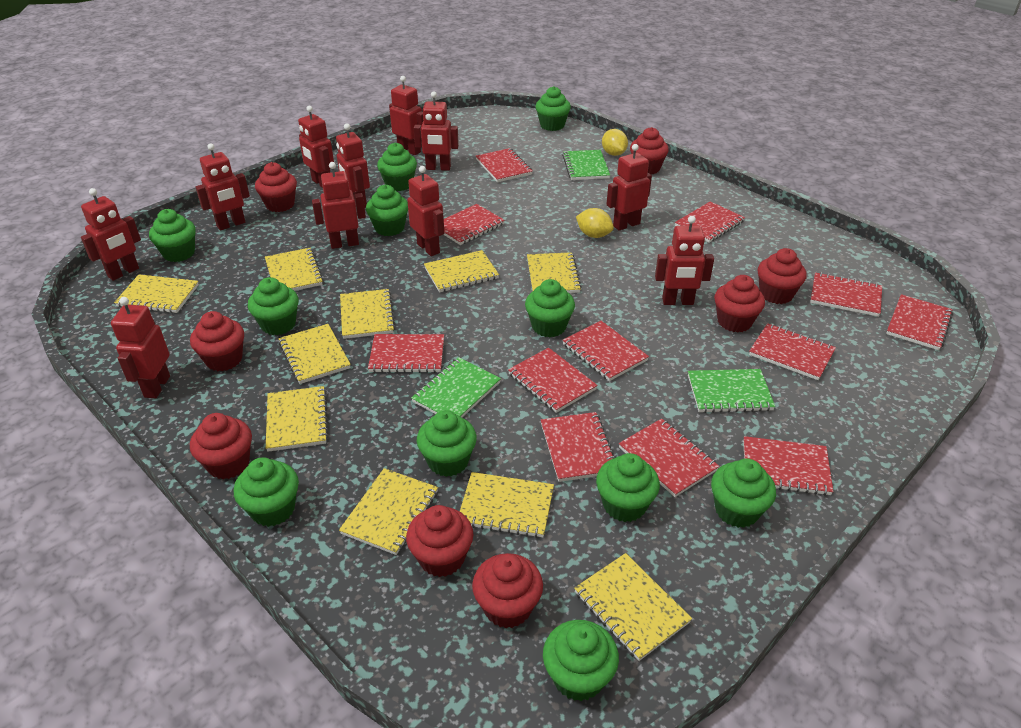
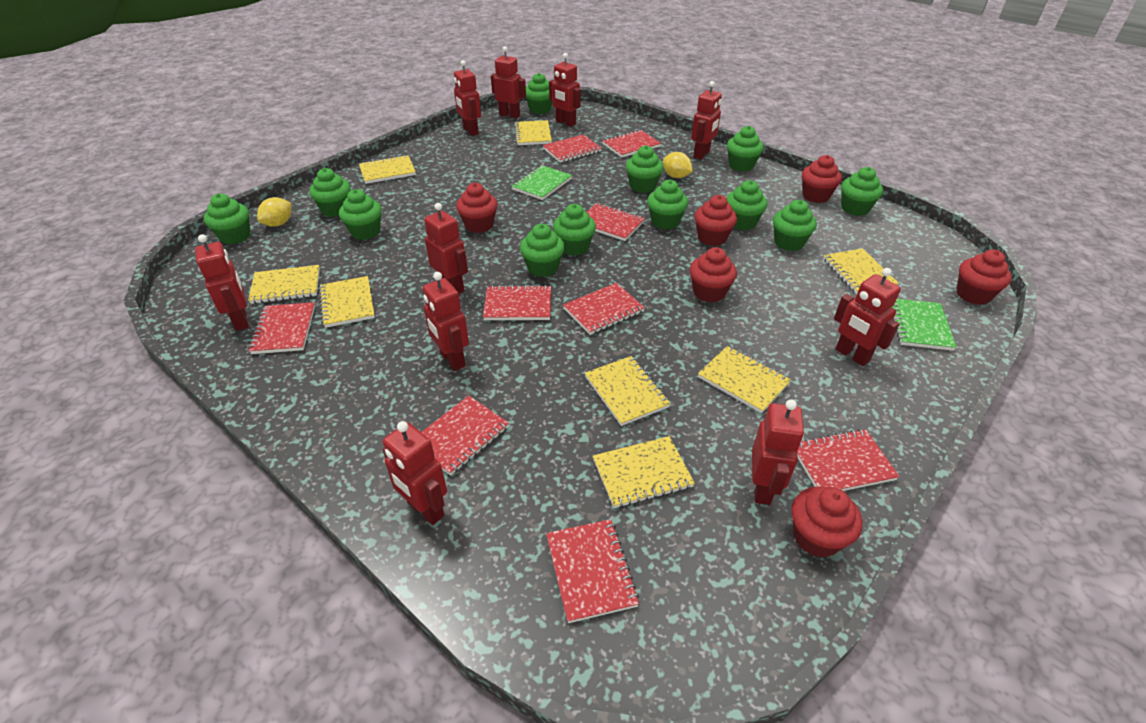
green cupcake: [149,209,196,262] [234,457,299,527] [248,277,299,335] [366,185,408,236] [377,143,417,191] [417,410,477,477] [525,279,575,337] [536,86,571,131] [543,620,619,701] [596,453,660,522] [711,459,776,528] = 11 -> [204,193,250,244] [309,168,351,217] [339,189,382,240] [520,224,565,277] [526,73,552,114] [553,204,596,256] [626,145,664,193] [647,180,688,230] [726,180,767,230] [727,126,764,172] [773,200,817,251] [841,167,883,216] = 12
green notebook: [411,357,501,417] [562,150,610,180] [688,369,775,413] = 3 -> [511,165,572,200] [892,299,957,351] = 2
red cupcake: [190,311,244,371] [190,413,252,479] [255,162,297,212] [406,505,473,577] [472,553,543,628] [630,127,669,174] [714,275,765,332] [758,248,807,304] = 8 -> [456,183,498,233] [690,247,737,303] [694,195,737,246] [791,486,862,558] [802,155,842,203] [957,249,1012,305] = 6
red notebook: [368,334,444,373] [443,204,505,245] [476,148,533,182] [508,348,598,413] [541,412,615,482] [563,321,649,381] [619,418,719,497] [675,201,745,243] [743,436,834,496] [749,323,836,380] [810,272,882,317] [886,294,953,350] = 12 -> [249,302,315,354] [422,395,509,476] [483,285,551,320] [543,134,602,163] [546,519,639,623] [563,283,645,335] [587,203,645,241] [603,130,661,158] [797,429,900,491] = 9
red robot: [81,188,141,281] [111,297,170,398] [196,143,250,230] [298,106,334,188] [312,162,366,249] [336,123,370,208] [389,76,423,155] [407,166,444,256] [413,91,459,171] [606,144,652,231] [655,216,714,305] = 11 -> [195,234,249,331] [383,421,447,525] [422,272,469,371] [424,203,468,294] [454,60,481,136] [491,46,526,118] [549,53,581,127] [691,81,722,160] [752,399,804,505] [834,268,901,366] = 10
yellow notebook: [114,274,199,313] [265,248,323,291] [266,386,328,452] [278,324,351,384] [339,468,438,555] [340,289,395,339] [424,250,499,292] [460,472,554,538] [527,252,582,293] [574,553,692,661] = 10 -> [248,265,320,304] [319,276,375,328] [359,155,416,184] [514,120,552,145] [585,356,671,426] [593,436,695,508] [698,346,791,413] [823,248,899,294] = 8

